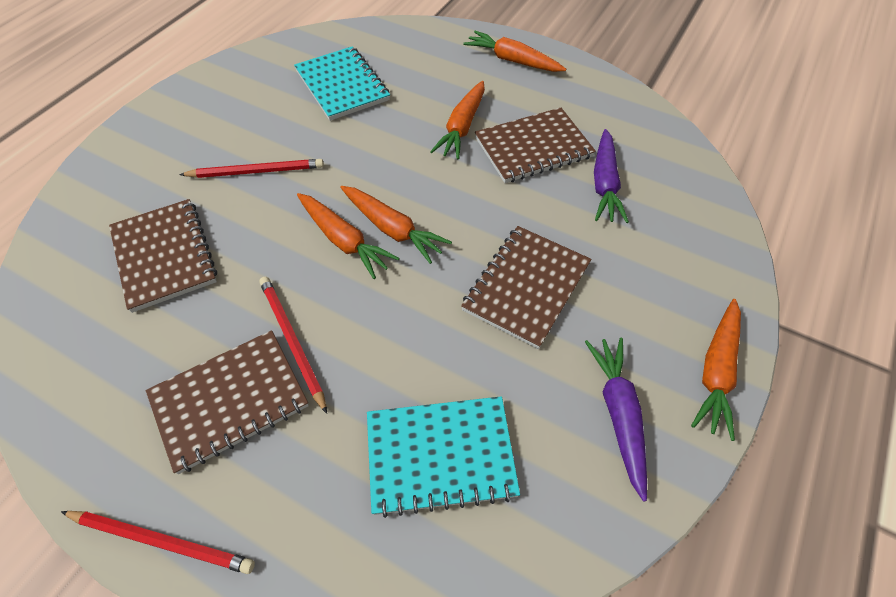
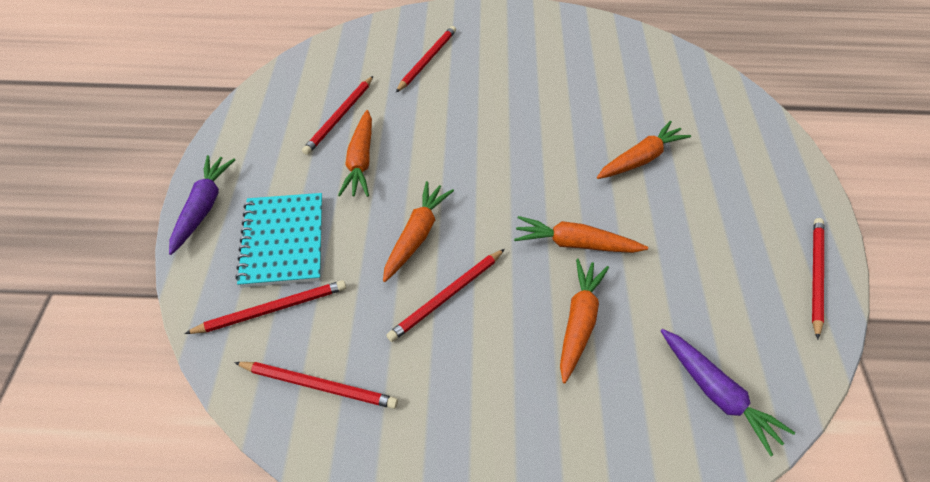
brown notebook: [109,199,217,313] [146,330,309,474] [461,226,591,349] [475,108,596,183] = 4 -> none = 0
red pencil: [61,511,255,574] [179,159,324,178] [259,277,327,414] = 3 -> [184,280,346,334] [234,362,398,409] [302,76,373,155] [386,249,505,342] [396,26,456,92] [812,218,824,340] = 6
turquoise notebook: [294,46,390,121] [367,396,520,518] = 2 -> [235,193,322,288] = 1

